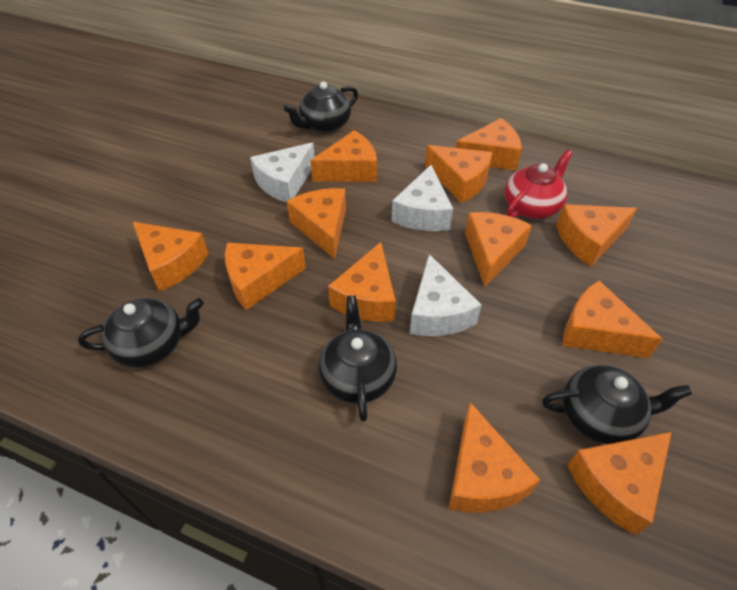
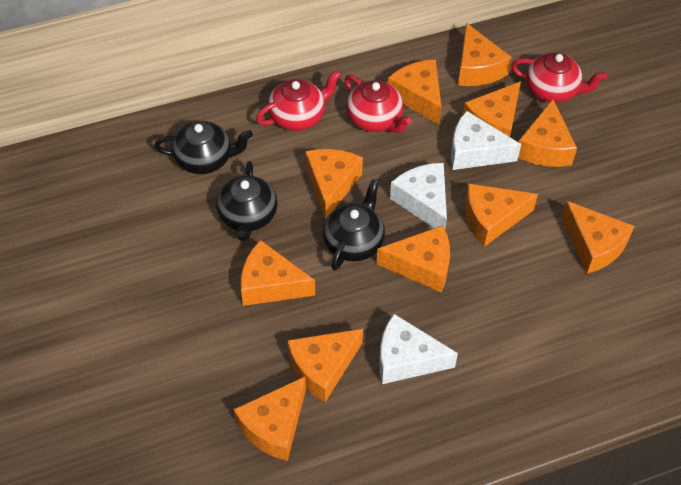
black teapot: [78,298,204,367] [284,82,358,133] [318,295,397,422] [542,365,692,444] = 4 -> [154,121,253,174] [216,161,278,242] [322,179,385,270] = 3
orange cheese: [133,222,209,292] [225,243,306,310] [287,188,346,259] [310,130,377,182] [328,242,396,322] [425,145,492,203] [449,402,540,513] [456,118,522,170] [465,212,532,287] [556,204,637,266] [562,281,663,358] [567,432,672,535] = 12 -> [233,377,306,461] [241,240,315,306] [287,329,363,402] [305,149,363,220] [376,225,450,292] [388,59,442,125] [458,23,512,86] [463,81,521,137] [465,183,538,247] [518,99,577,167] [561,201,634,273] = 11
red teapot: [505,150,573,219] = 1 -> [256,70,341,131] [345,75,412,133] [511,52,607,103] = 3

